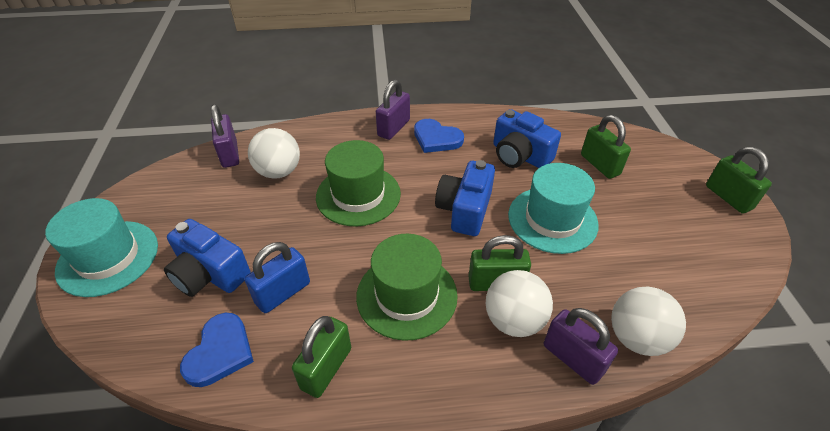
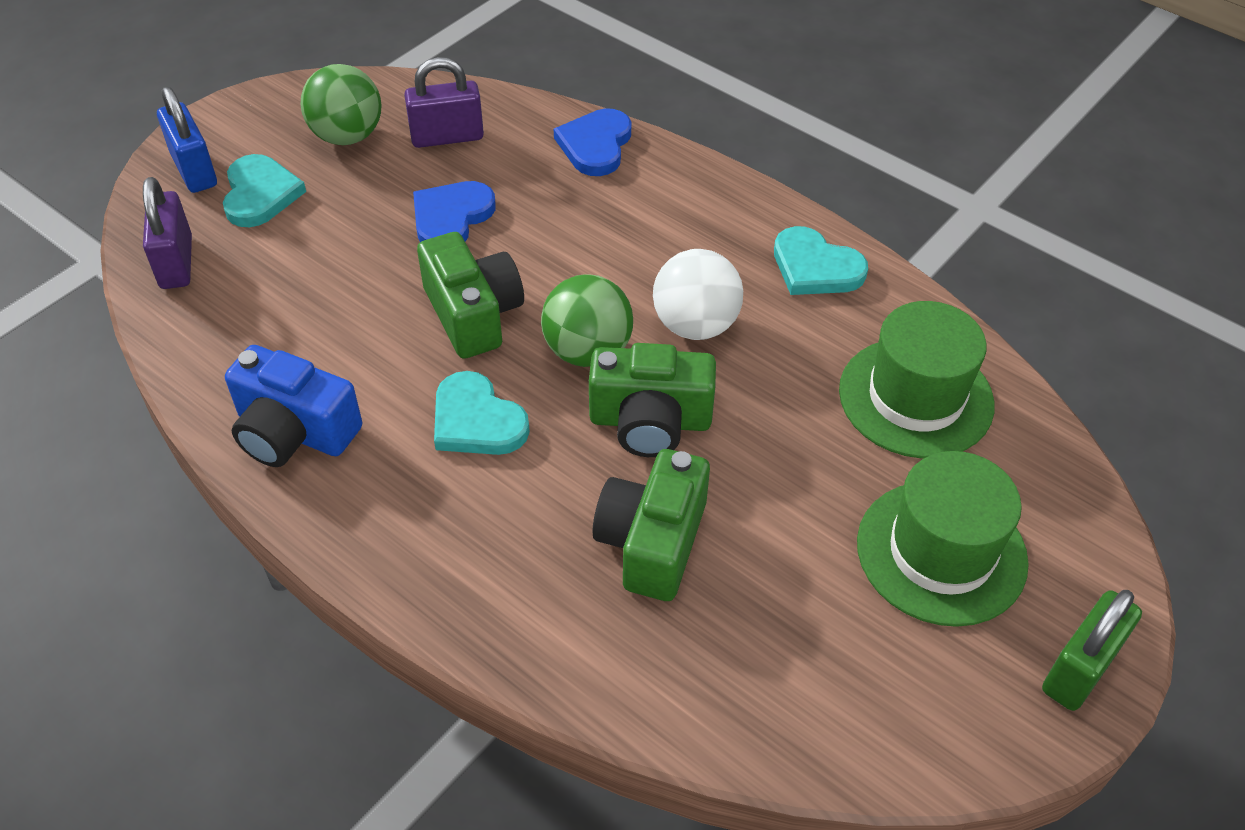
blue camera: [164,219,251,297] [435,160,495,236] [493,109,561,168] = 3 -> [225,345,362,467] = 1
green ball: none = 0 -> [300,64,382,145] [541,274,633,367] = 2
green camera: none = 0 -> [417,232,524,359] [589,343,716,457] [592,449,710,601] = 3
green padlock: [292,316,351,398] [469,235,531,291] [581,115,631,179] [706,146,772,214] = 4 -> [1042,590,1142,711] = 1
purple padlock: [211,104,239,168] [376,79,410,140] [544,308,618,385] = 3 -> [143,177,192,289] [404,57,484,148] = 2
turquoise hat: [45,198,158,297] [508,163,599,254] = 2 -> none = 0
turquoise heart: none = 0 -> [223,154,306,227] [434,371,530,455] [774,226,868,295] = 3
white ball: [248,128,300,179] [486,270,553,337] [611,287,686,356] = 3 -> [653,249,743,340] = 1

